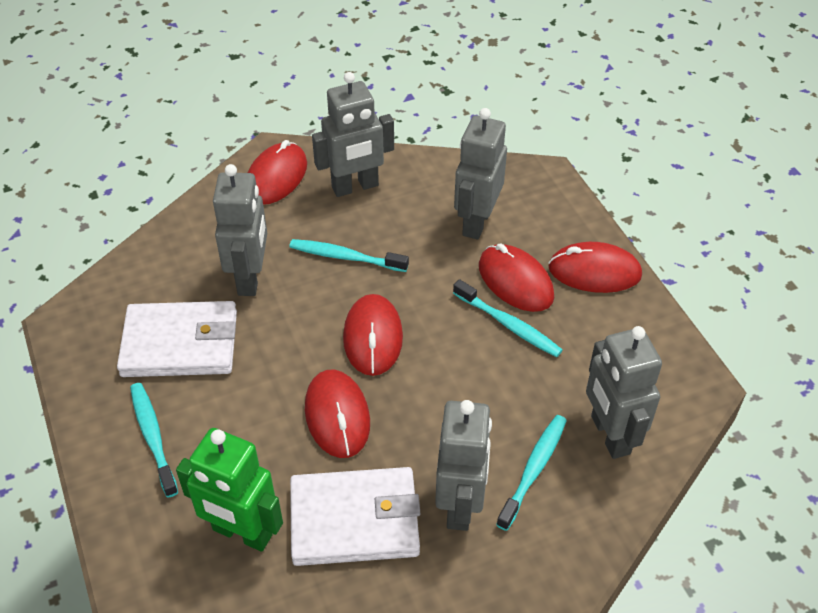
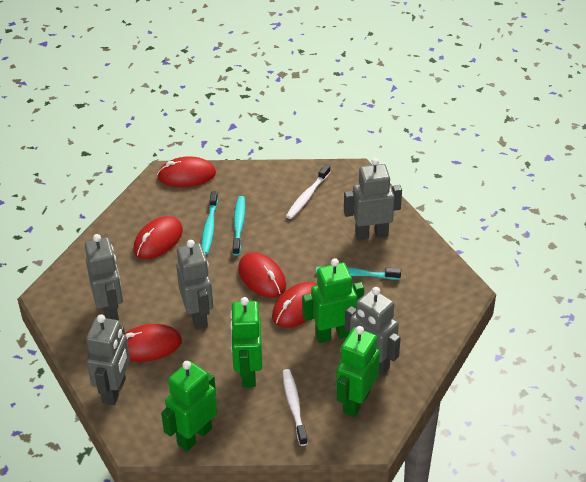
green robot: [176,428,283,552] = 1 -> [161,361,217,451] [230,297,262,387] [302,258,364,343] [336,326,380,417] = 4
turquoise toothbrush: [130,383,178,497] [289,239,409,272] [453,279,563,357] [496,415,567,531] = 4 -> [201,191,218,254] [232,196,245,256] [316,267,401,280] = 3
white toothbrush: none = 0 -> [282,369,308,446] [286,164,330,219] = 2
white wallet: [117,301,237,377] [290,467,421,566] = 2 -> none = 0

